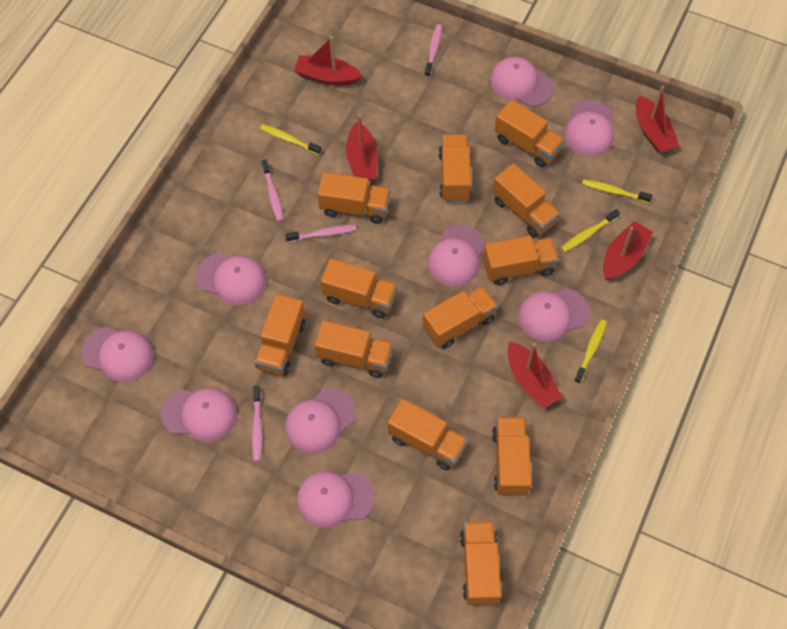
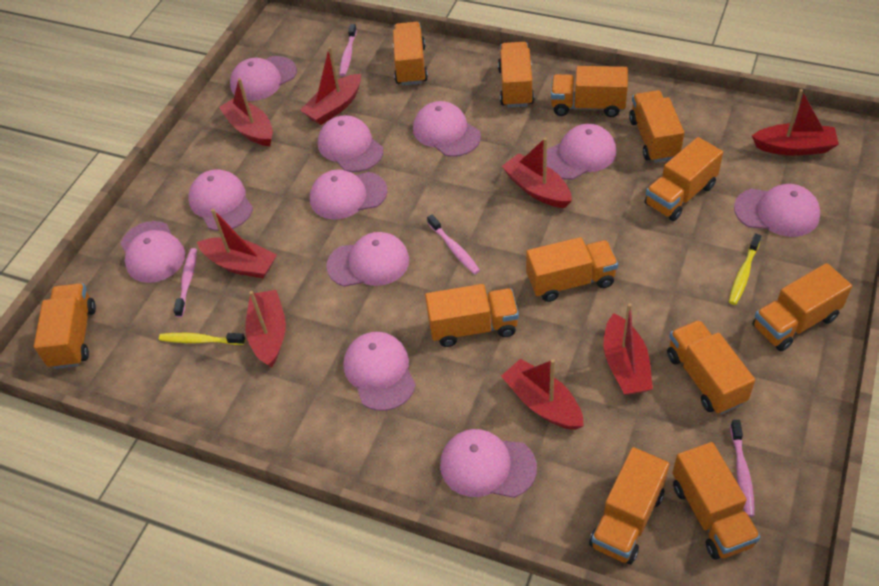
pink cap: [81,327,154,382] [161,388,237,441] [196,253,266,305] [285,388,356,453] [297,471,375,527] [428,225,485,286] [490,57,554,107] [518,288,589,341] [564,100,614,156] = 9 -> [120,221,185,283] [188,169,253,231] [230,56,297,101] [310,169,387,219] [318,115,383,172] [327,232,409,287] [344,332,416,411] [413,101,481,157] [440,429,537,498] [547,124,616,180] [734,184,820,237] = 11
red boat: [294,37,362,86] [346,114,378,181] [508,342,562,409] [603,221,653,280] [636,86,679,153] = 5 -> [197,209,277,278] [219,78,273,146] [245,290,286,368] [300,47,361,125] [501,359,584,430] [502,137,572,208] [604,303,653,395] [752,89,839,156] = 8
yellow toothbrush: [260,124,322,155] [561,209,620,252] [574,320,607,384] [582,179,653,203] = 4 -> [159,333,245,345] [729,233,761,305] = 2

